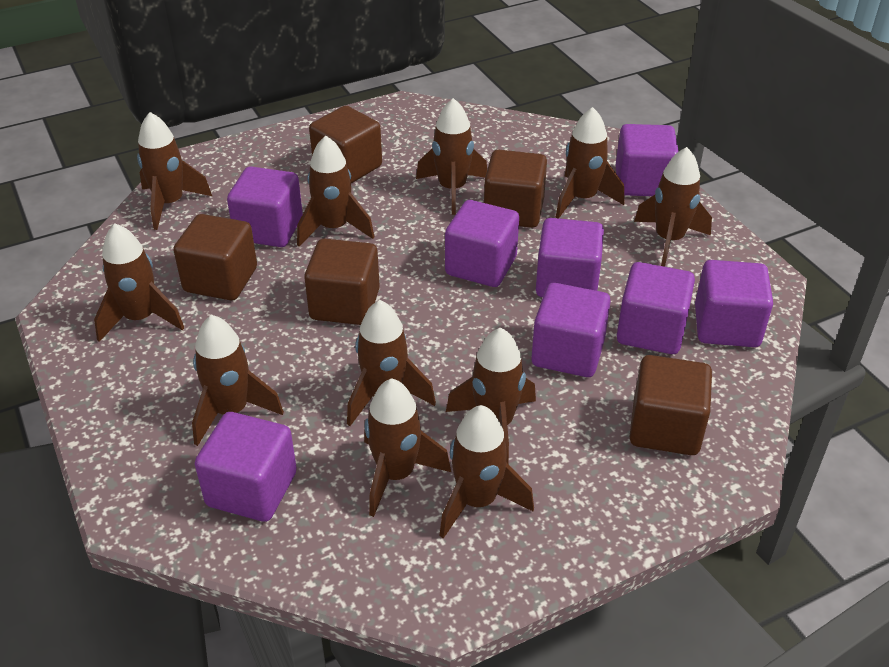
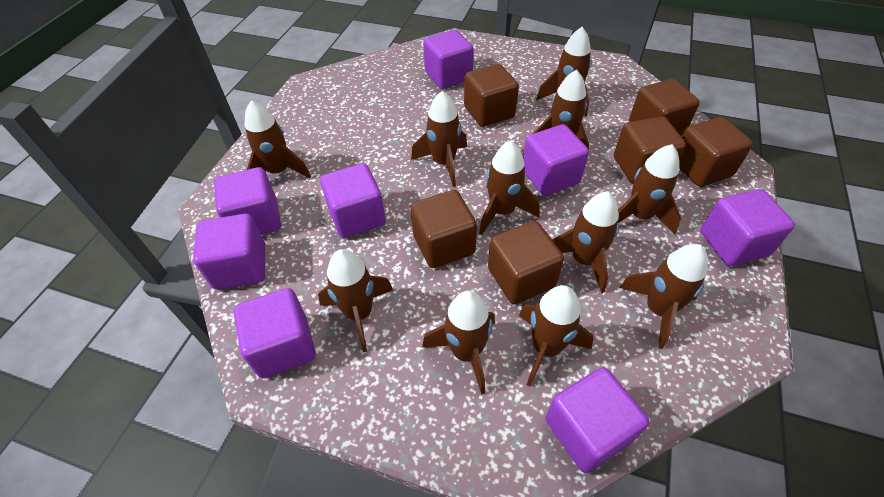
brown cube: [174,214,257,300] [304,238,380,325] [309,106,382,183] [484,149,547,228] [629,355,712,455] = 5 -> [410,190,477,268] [464,64,519,127] [488,221,564,304] [614,116,686,184] [629,79,700,136] [679,117,753,187] = 6

